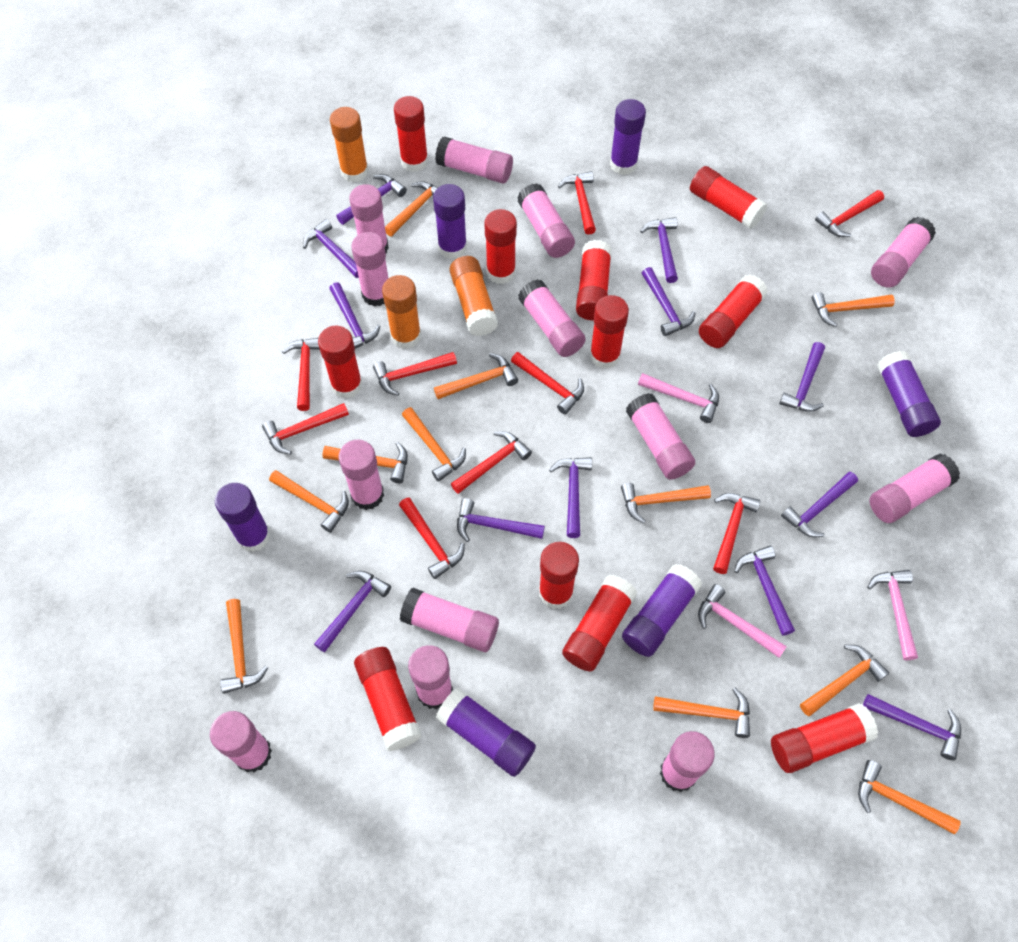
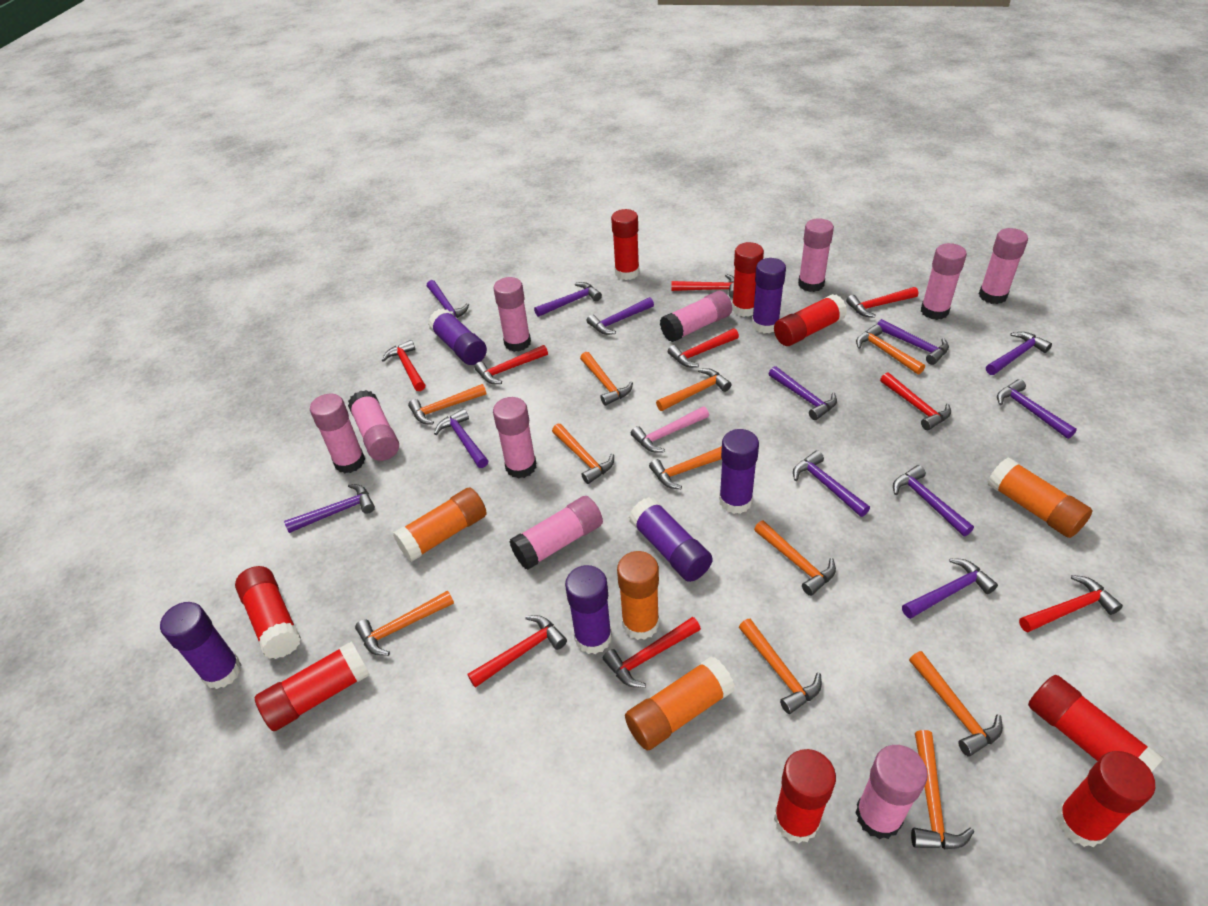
orange glue stick: [330,107,369,183] [382,275,421,349] [450,256,498,336] = 3 -> [393,487,487,562] [617,551,659,640] [625,656,735,750] [988,457,1092,538] = 4
pink glue stick: [210,711,272,773] [339,440,384,510] [349,184,389,253] [351,232,388,307] [400,588,499,652] [408,645,453,709] [435,136,513,183] [517,183,575,258] [518,279,586,357] [626,393,695,480] [660,731,715,792] [869,453,960,523] [871,217,936,288] = 13 -> [310,394,365,473] [348,390,399,461] [493,277,531,352] [493,397,537,479] [509,496,603,570] [660,291,732,342] [798,218,834,292] [855,745,928,840] [921,243,967,320] [979,228,1028,304] = 10
pink hammer: [638,373,719,423] [698,584,787,658] [867,570,918,660] = 3 -> [631,406,709,453] = 1
red glue stick: [318,326,363,398] [354,647,422,751] [394,96,428,172] [484,209,517,284] [539,542,579,609] [562,575,637,671] [576,240,612,320] [590,295,629,369] [690,166,767,229] [699,274,768,348] [771,703,878,773] = 11 -> [235,566,301,659] [255,641,370,731] [611,209,640,280] [732,242,764,317] [774,294,847,346] [774,749,836,843] [1028,675,1163,772] [1056,751,1155,847] = 8

